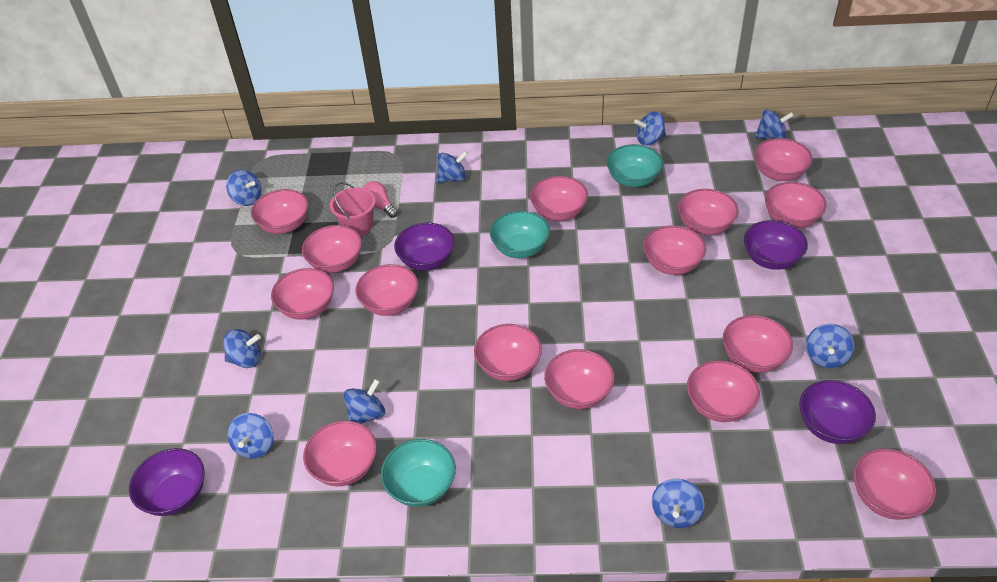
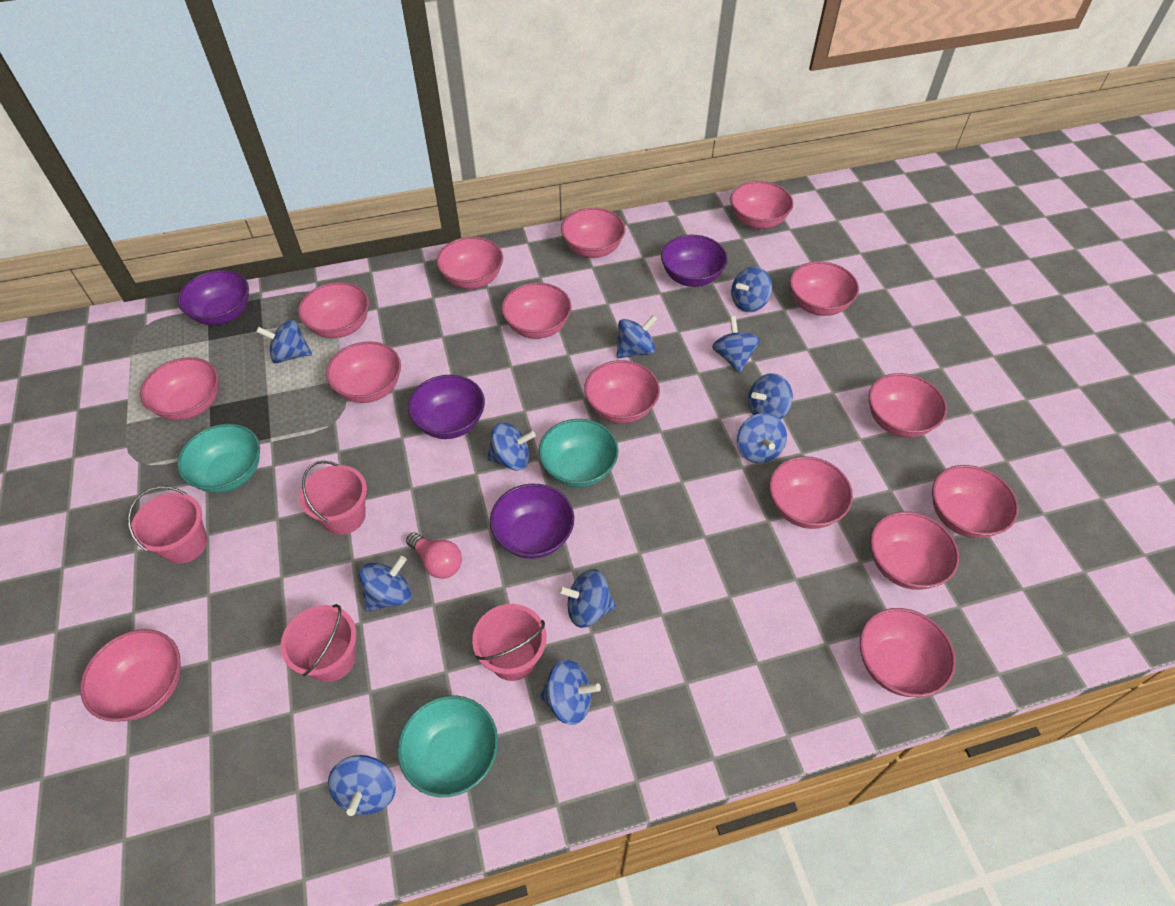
blue spinning top: [223,329,261,368] [226,170,262,206] [227,413,274,459] [343,379,385,424] [436,151,468,183] [634,111,666,146] [652,478,705,528] [755,110,794,139] [806,324,854,369] = 9 -> [256,320,312,363] [328,755,396,816] [359,556,411,612] [487,422,536,471] [540,659,601,725] [558,569,616,628] [617,315,657,358] [712,316,760,373] [731,267,772,312] [737,413,787,463] [748,373,793,420] = 11
pink bucket: [330,182,376,236] = 1 -> [127,486,207,564] [280,604,357,682] [299,461,367,535] [472,604,547,681] = 4

